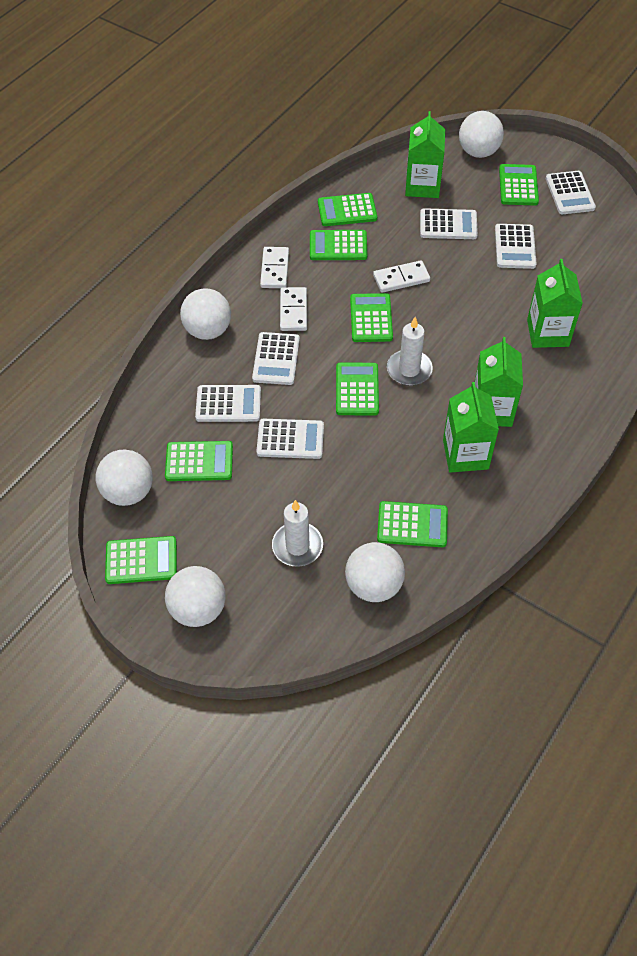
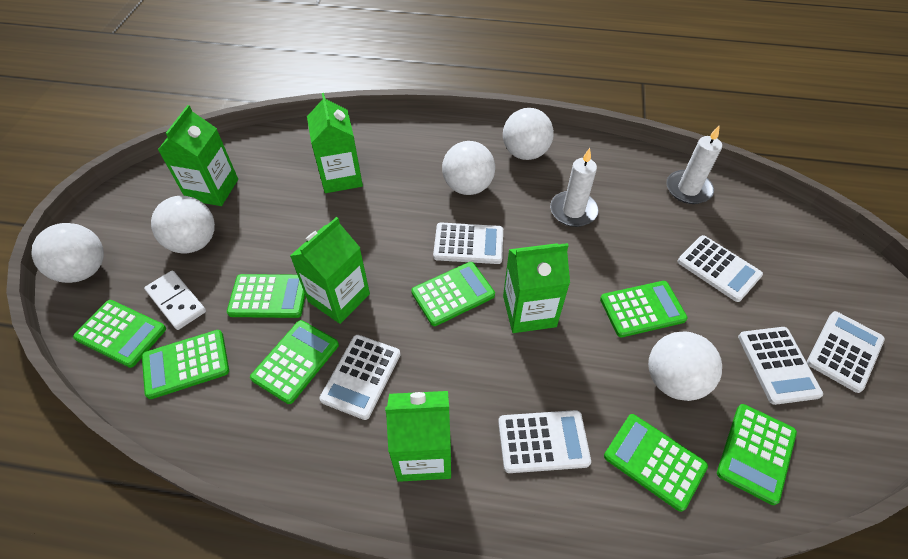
green carton: [405,111,445,198] [443,382,499,473] [475,337,523,427] [527,259,583,348] = 4 -> [158,105,238,206] [290,217,370,324] [307,93,363,193] [385,391,451,482] [503,243,570,333] = 5
white domino: [260,247,289,288] [280,287,307,331] [373,260,430,293] = 3 -> [144,271,206,330] = 1

